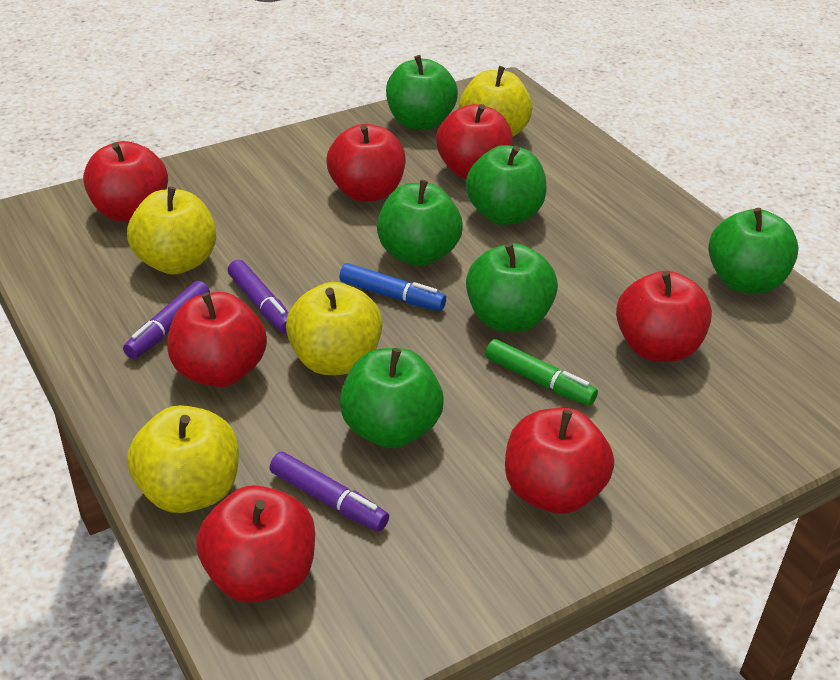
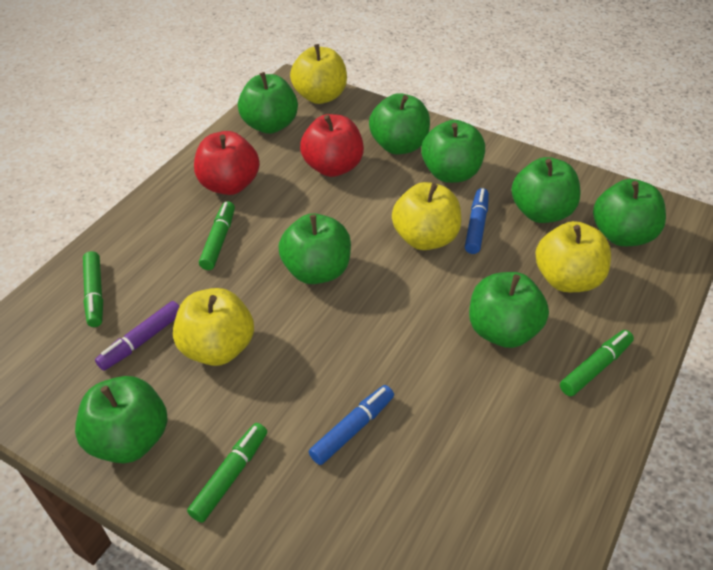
blue marker: [339,263,446,311] = 1 -> [309,385,394,465] [465,188,489,254] = 2
green apple: [340,348,444,448] [377,180,463,266] [386,55,458,130] [466,145,547,225] [466,243,558,332] [708,208,799,294] = 6 -> [75,376,168,464] [238,72,298,134] [278,214,351,284] [369,93,430,155] [421,120,485,183] [469,272,549,348] [511,157,581,223] [593,179,666,246] = 8
green marker: [485,339,598,406] = 1 -> [83,251,103,327] [187,423,267,523] [199,201,235,270] [560,330,634,396] = 4
purple marker: [123,281,210,359] [228,259,289,334] [270,452,389,532] = 3 -> [95,301,180,371] = 1
red apple: [83,141,168,222] [167,292,267,387] [196,485,315,603] [327,124,406,202] [436,104,513,179] [505,408,614,514] [616,271,712,362] = 7 -> [194,131,260,195] [300,114,364,177] = 2

